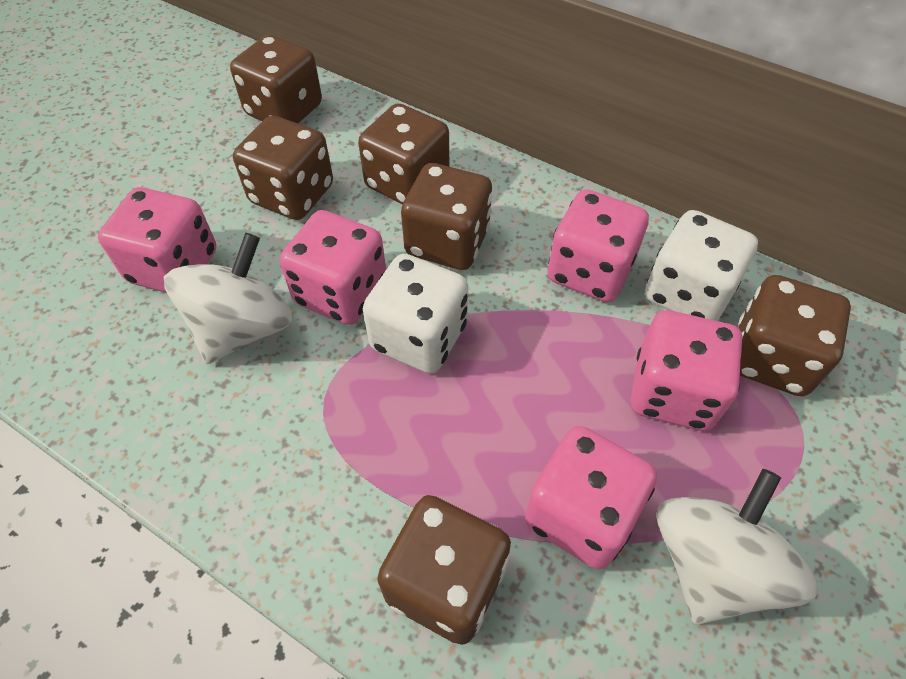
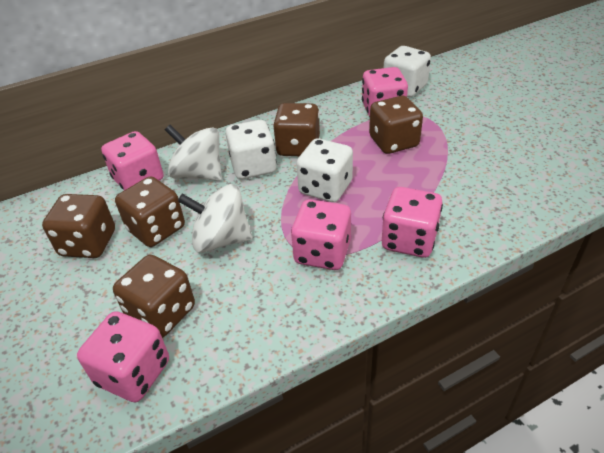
brown dice: [230,35,322,123] [233,116,333,220] [358,103,449,204] [377,495,511,645] [401,163,492,270] [738,275,851,396] = 6 -> [42,194,115,258] [113,255,195,338] [115,176,185,247] [273,103,320,156] [369,96,423,154] = 5
white dice: [363,254,468,374] [645,210,758,321] = 2 -> [225,120,277,179] [296,138,353,202] [384,46,431,97] = 3

